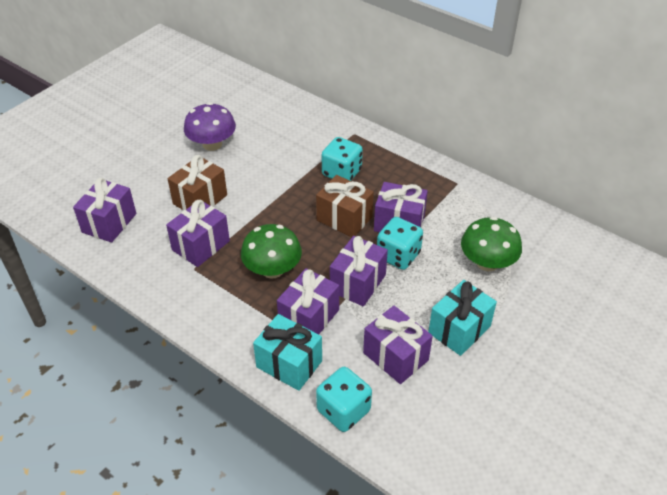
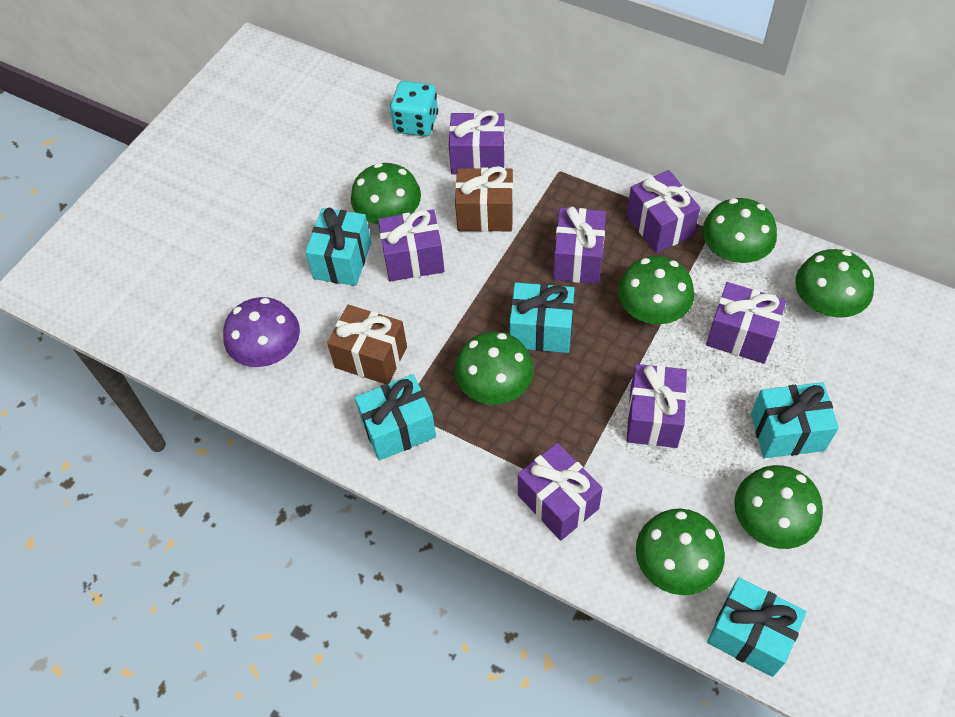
green mushroom: [241,224,302,279] [461,217,522,272] = 2 -> [351,163,421,224] [455,331,534,405] [618,256,694,324] [636,509,725,595] [702,198,777,263] [734,465,823,549] [795,249,874,318] = 7
purple gift: [73,178,136,242] [166,200,230,267] [277,268,339,334] [330,236,388,306] [363,306,433,384] [374,182,428,232] = 6 -> [378,209,444,281] [449,110,505,174] [518,443,603,541] [553,206,606,284] [626,364,687,448] [627,170,700,253] [706,282,786,364] = 7
turquoise dice: [316,367,372,432] [322,137,363,181] [377,217,423,270] = 3 -> [390,81,438,137] = 1
turquoise gift: [253,314,322,391] [429,280,497,356] = 2 -> [305,208,371,286] [355,374,436,461] [510,283,575,353] [707,578,807,677] [751,382,839,458] = 5

